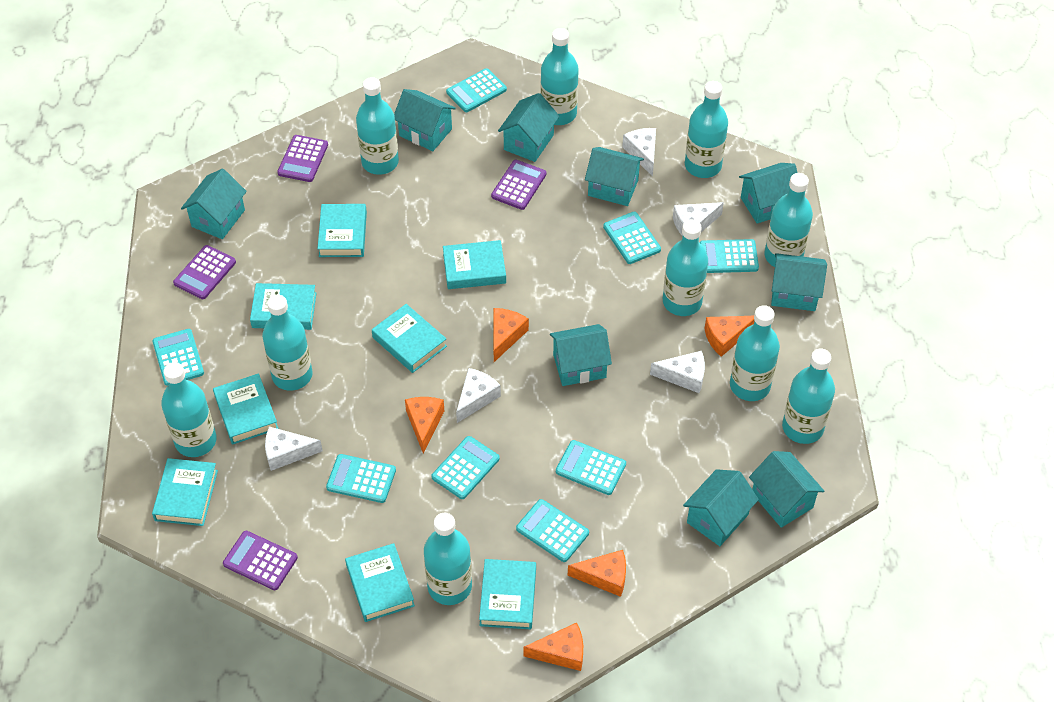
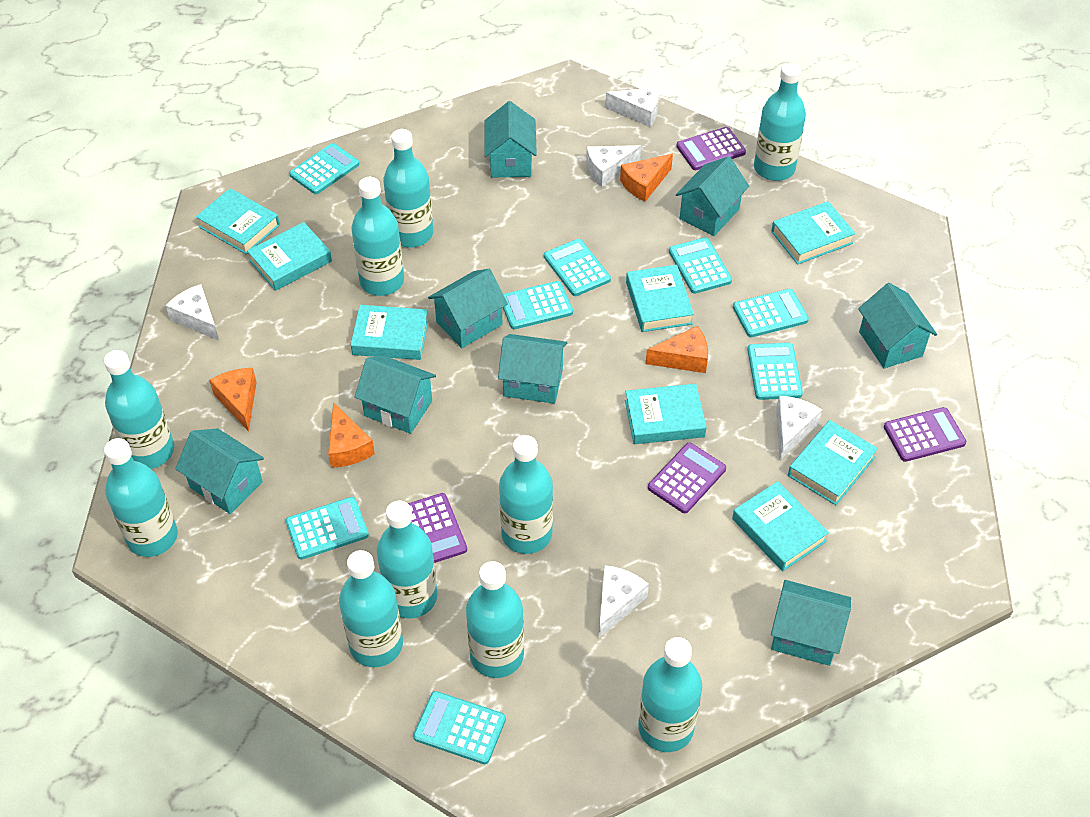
orange cheese: [405,397,444,454] [494,308,529,362] [523,623,583,671] [568,550,626,597] [705,316,755,357] = 5 -> [209,368,257,431] [328,402,375,468] [620,154,673,202] [646,326,708,373] = 4
turquoise house: [181,168,247,239] [394,89,456,151] [498,93,559,162] [550,324,612,386] [585,147,644,206] [683,469,759,546] [739,163,798,224] [749,451,824,528] [771,253,827,311] = 9 -> [175,428,264,514] [355,355,436,434] [428,269,508,348] [484,101,537,177] [498,334,567,404] [676,156,749,236] [771,580,851,666] [858,283,937,369] = 8

